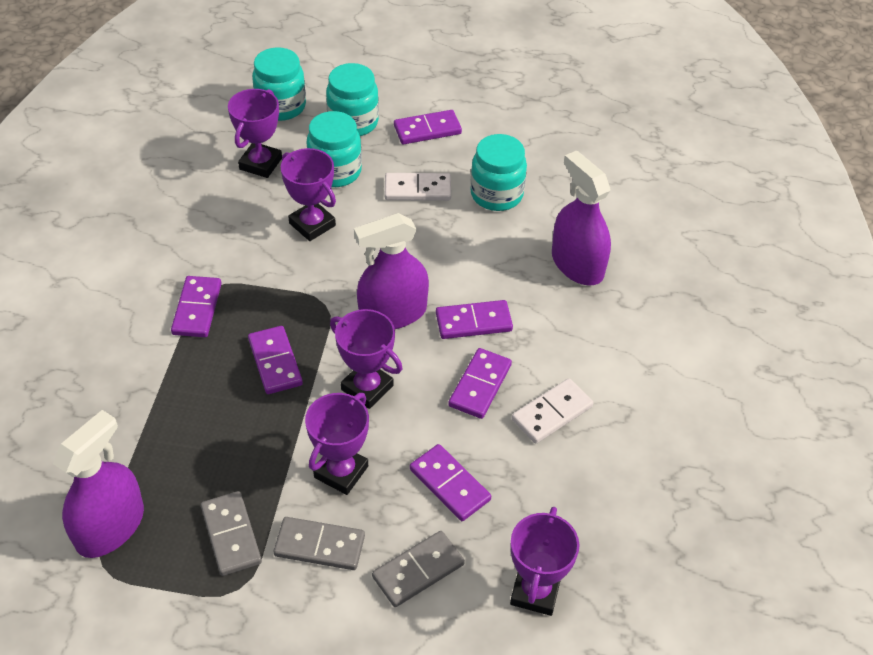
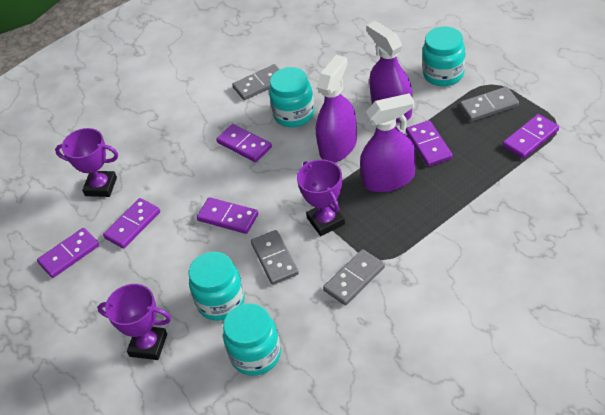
grey domino: [201,491,262,576] [273,517,365,570] [372,531,465,607] = 3 -> [232,64,280,100] [251,230,299,285] [323,249,385,305] [460,87,519,122] = 4
purple trophy: [228,89,282,178] [281,148,336,241] [305,393,369,495] [330,309,402,409] [510,507,579,616] = 5 -> [55,128,118,197] [97,284,171,360] [297,159,345,236] = 3
white domino: [385,173,451,201] [512,378,593,443] = 2 -> none = 0

